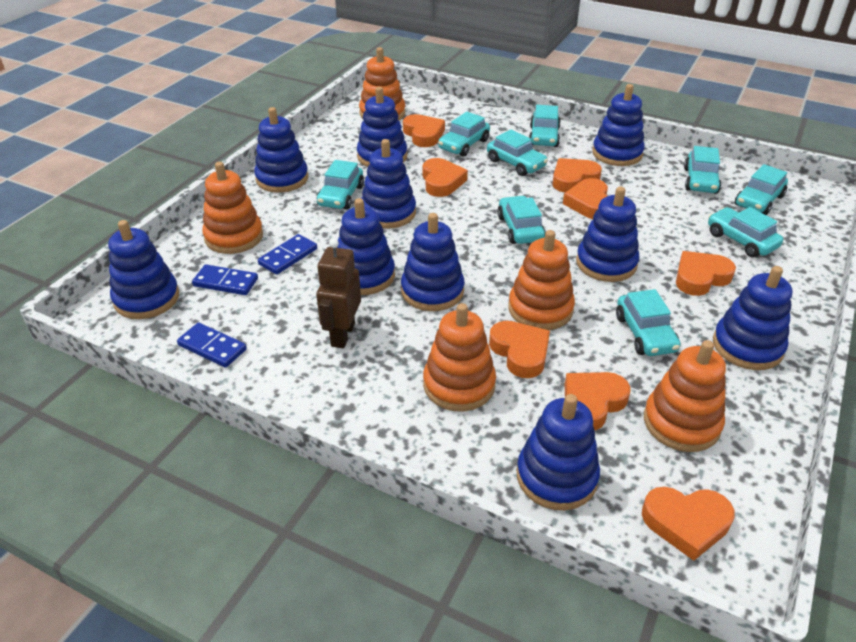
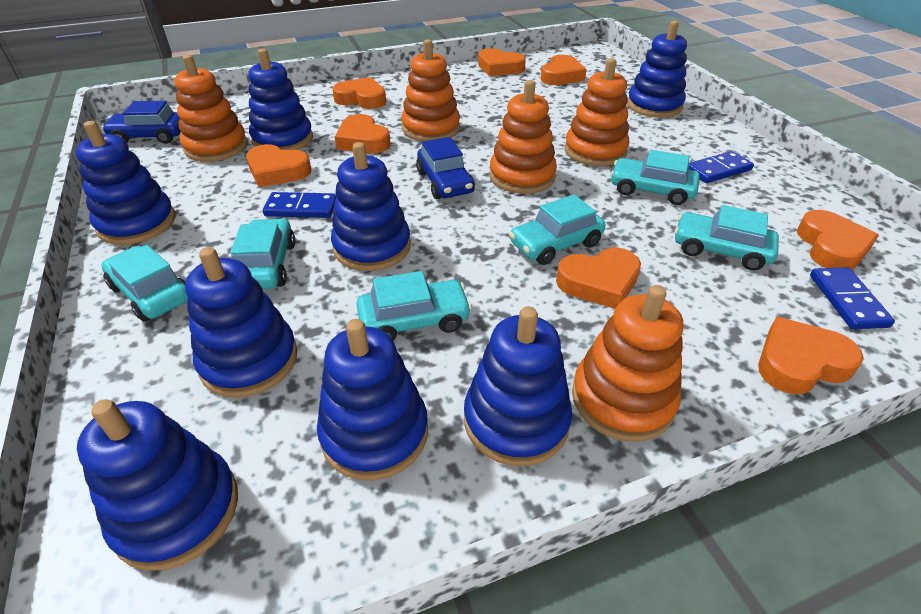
blue car: none = 0 -> [102,101,181,144] [416,137,475,199] = 2
blue stacking toy: [108,220,179,319] [254,107,308,193] [337,198,395,295] [357,87,407,167] [361,139,416,228] [401,213,464,311] [517,394,600,510] [576,187,639,282] [592,84,645,166] [713,266,792,370] = 10 -> [76,121,175,245] [77,399,238,571] [185,247,297,398] [248,49,313,150] [317,319,428,481] [331,142,411,271] [464,306,572,466] [627,21,687,118] = 8
brown robot: [316,239,361,348] = 1 -> none = 0
turquoise car: [317,160,364,210] [438,112,490,157] [487,130,548,176] [497,196,546,244] [529,105,561,147] [616,289,681,356] [684,146,721,194] [708,207,783,257] [735,164,788,215] = 9 -> [101,245,188,322] [230,218,295,289] [356,271,472,341] [509,194,606,265] [610,150,700,205] [675,205,779,271] = 6

